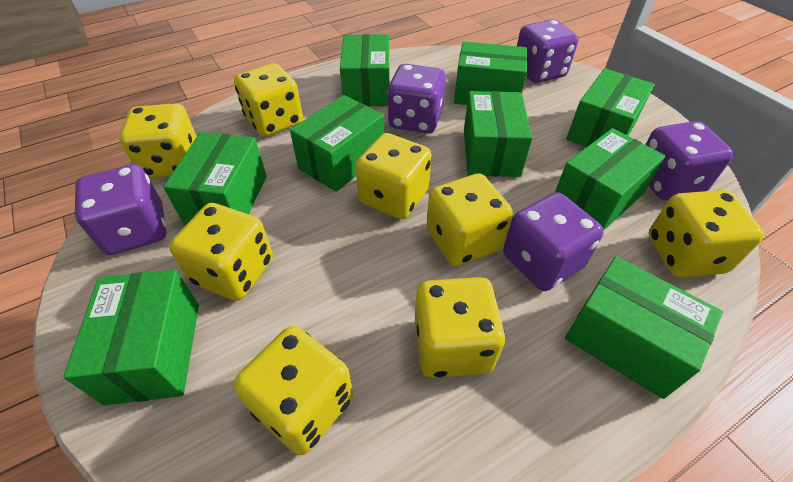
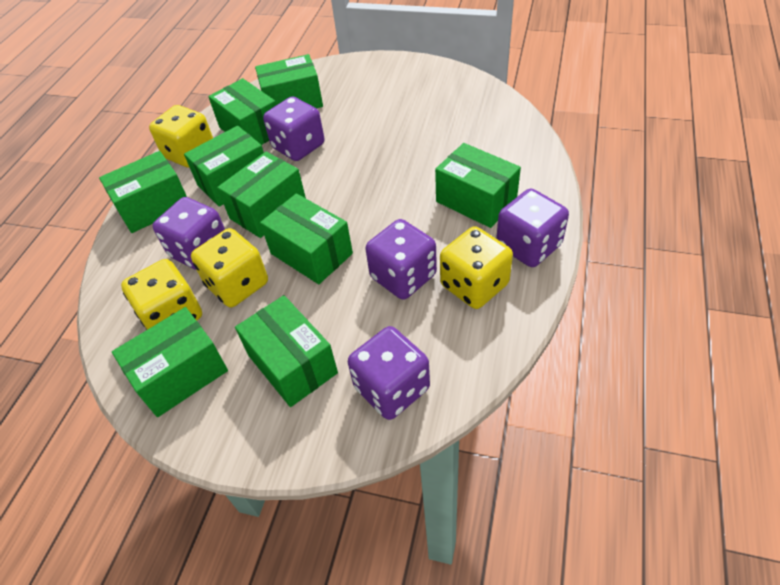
yellow dice: [119,103,197,178] [169,203,273,301] [234,63,303,137] [234,326,353,455] [355,133,432,219] [415,277,505,378] [427,173,513,266] [649,190,764,277] = 8 -> [121,259,202,330] [149,105,213,168] [191,228,268,307] [440,226,513,309] = 4

